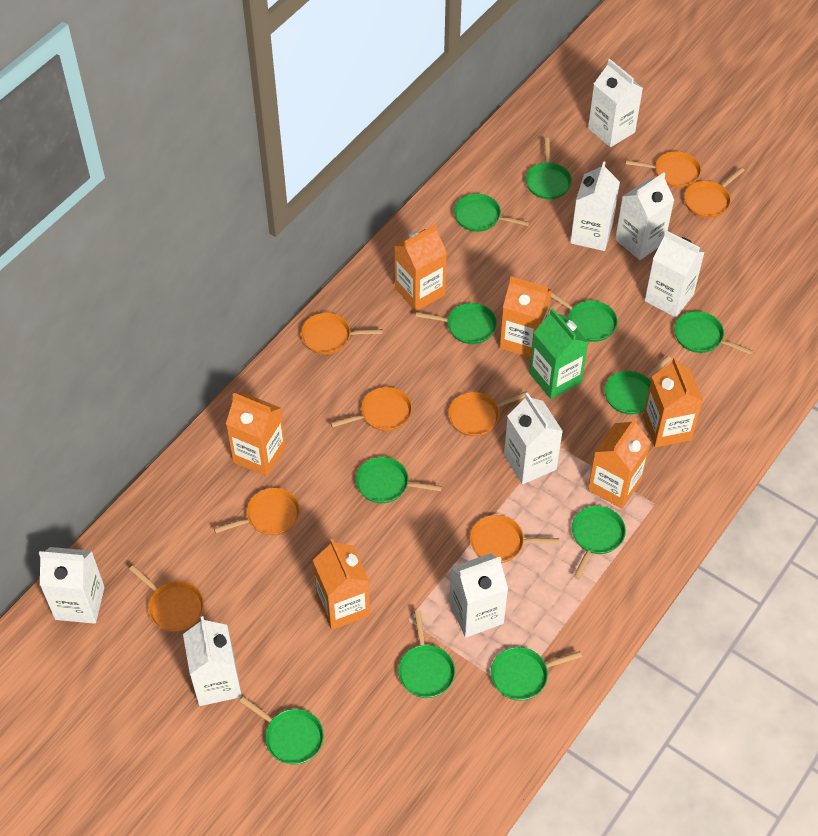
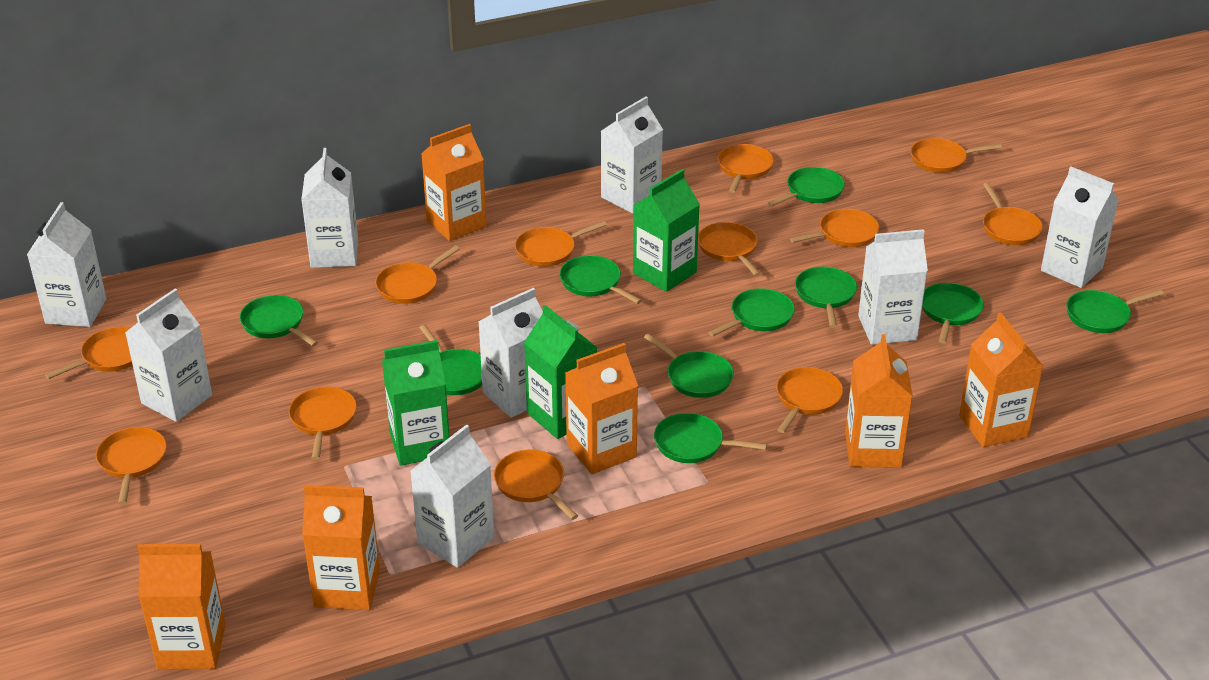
green carton: [529,308,589,399] = 1 -> [382,340,450,466] [524,305,598,439] [633,169,700,292] = 3
green pan: [239,696,324,765] [356,457,442,503] [398,610,455,698] [416,303,497,344] [454,194,530,232] [491,647,582,701] [525,138,572,199] [551,292,618,342] [572,506,626,579] [604,356,671,414] [674,311,753,355] = 11 -> [240,295,318,346] [419,325,482,395] [559,255,642,304] [644,334,734,398] [654,413,767,463] [708,288,795,336] [768,167,845,206] [795,267,857,328] [922,283,984,344] [1066,290,1163,333] = 10
orange pan: [129,565,204,632] [214,488,300,535] [301,313,383,354] [330,387,412,431] [448,391,528,437] [470,515,559,563] [625,151,701,188] [684,168,745,218] = 8 -> [45,327,133,379] [96,427,167,505] [289,387,357,460] [375,245,460,304] [494,450,578,520] [515,221,607,267] [698,222,761,276] [718,144,774,193] [776,367,843,433] [790,209,879,247] [910,138,1002,173] [983,183,1043,245] = 12

